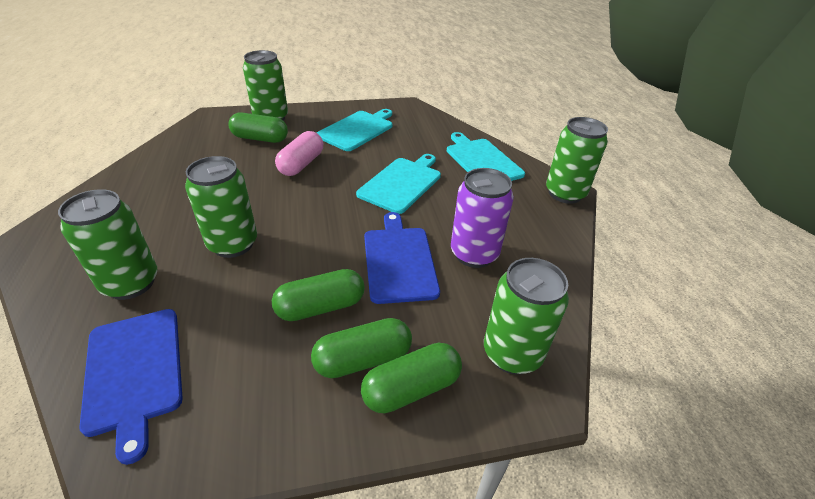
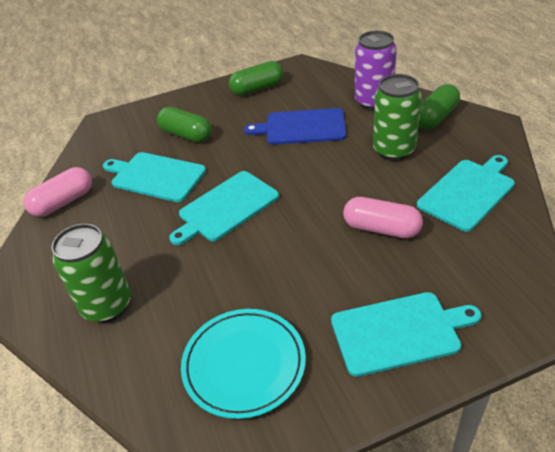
blue cutting board: [79,309,183,465] [364,212,440,304] = 2 -> [244,108,346,145] = 1
green can: [58,189,158,300] [185,156,257,258] [243,50,288,121] [484,258,569,375] [546,117,608,204] = 5 -> [51,224,131,323] [373,74,422,161] = 2
green capsule: [229,113,288,143] [272,269,365,321] [311,318,412,378] [361,342,462,413] = 4 -> [157,107,212,143] [229,61,283,96] [419,84,460,129] = 3
pink capsule: [275,131,323,176] = 1 -> [24,167,92,217] [343,197,423,238] = 2
turquoise cutting board: [317,109,393,151] [356,154,441,214] [447,132,525,181] = 3 -> [103,152,206,202] [169,171,279,245] [331,292,481,377] [417,155,515,232] = 4
turquoise plate: none = 0 -> [181,309,306,419] = 1

